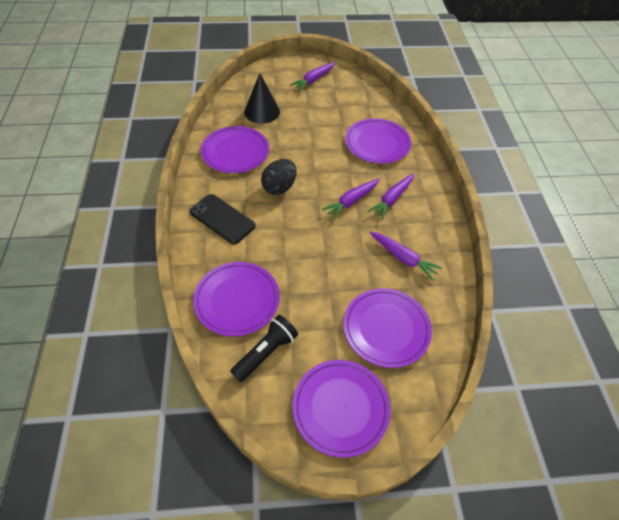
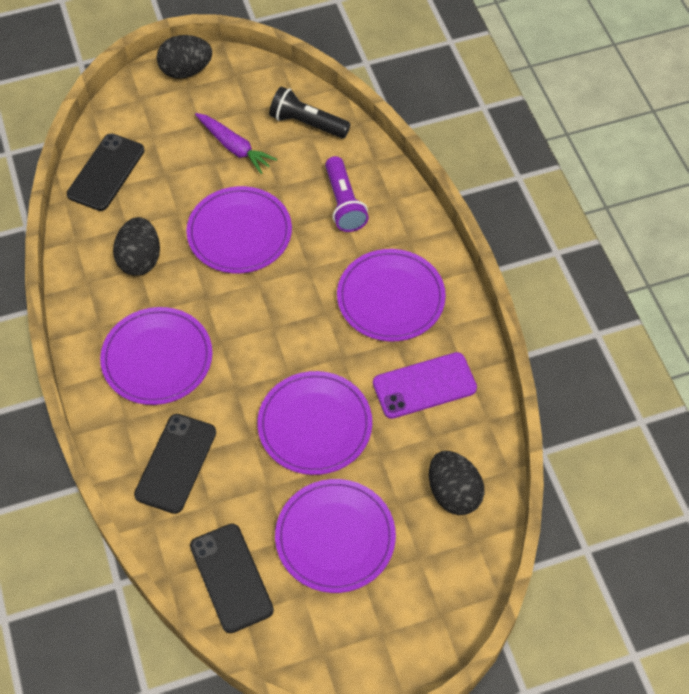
black cone: [244,73,280,124] = 1 -> none = 0
black egg: [261,159,297,195] = 1 -> [113,217,160,276] [157,35,212,79] [429,451,485,515] = 3
black phone: [189,194,256,244] = 1 -> [67,133,144,211] [134,414,216,514] [190,524,274,633] = 3
purple carrot: [290,62,335,91] [322,178,380,220] [367,173,414,220] [370,232,442,280] = 4 -> [195,113,277,174] = 1
purple flashlight: none = 0 -> [325,156,369,232] = 1
purple phone: none = 0 -> [373,352,477,419] = 1

